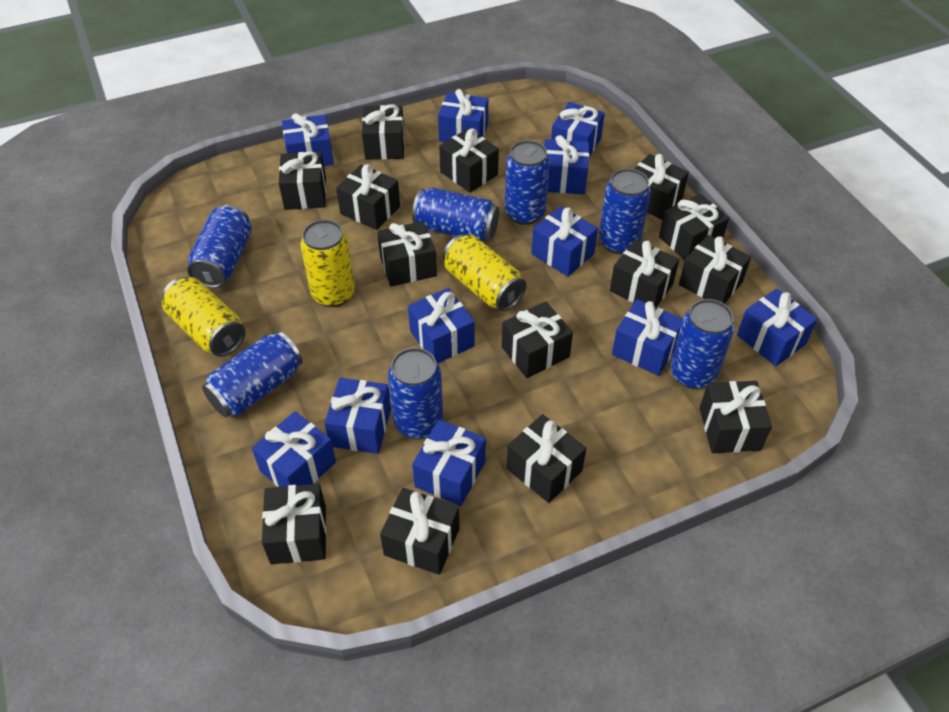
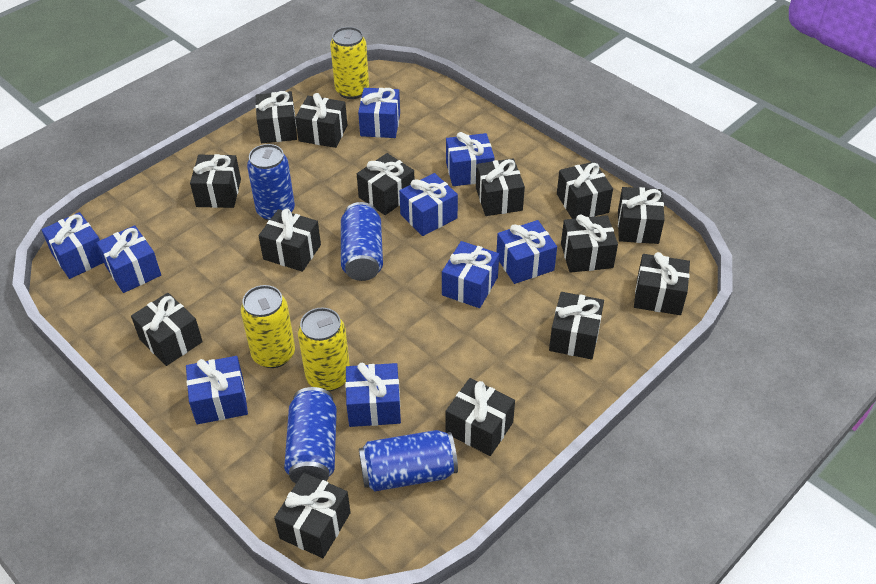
blue can: [187,205,252,288] [202,331,303,417] [388,348,443,439] [412,188,499,242] [505,140,550,225] [599,168,651,254] [670,299,735,389] = 7 -> [247,144,295,221] [284,387,337,483] [341,202,383,281] [359,430,458,491] = 4
blue gift: [252,411,336,487] [282,113,334,166] [325,378,391,454] [408,288,475,363] [412,420,486,506] [438,89,488,142] [531,206,598,277] [544,135,589,194] [551,102,605,157] [612,299,683,376] [737,289,817,366] = 11 -> [42,212,104,279] [96,225,161,293] [186,356,248,424] [345,363,401,427] [358,88,400,138] [399,173,458,236] [442,241,499,308] [446,132,495,186] [496,220,557,284] = 9

